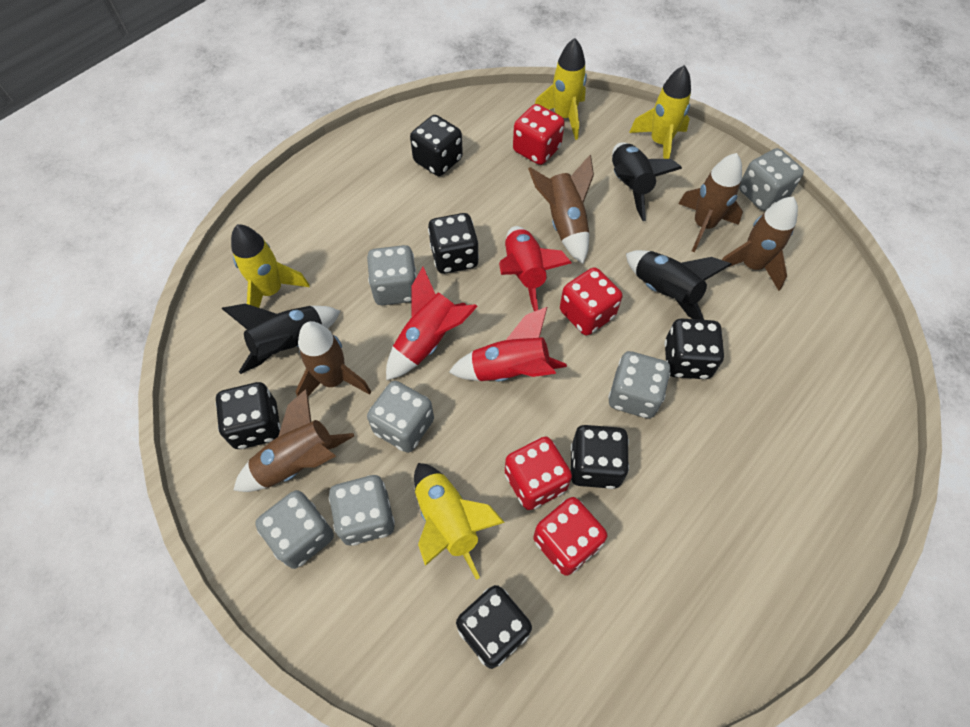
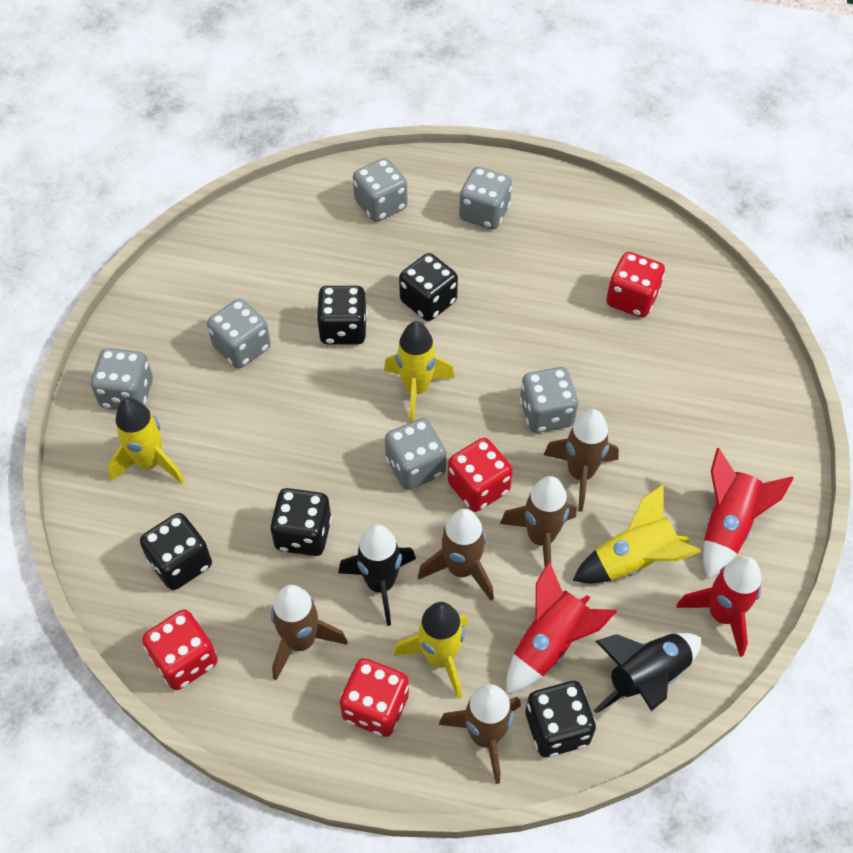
black dice: [216,382,281,449] [410,115,463,176] [428,213,479,274] [456,585,532,669] [571,425,629,489] [664,318,724,379] = 6 -> [140,513,212,590] [270,488,332,556] [317,286,367,345] [399,253,458,321] [526,681,596,757] = 5
black rocket: [221,304,341,374] [612,142,682,221] [626,250,732,320] = 3 -> [338,525,416,626] [594,633,702,714] = 2

